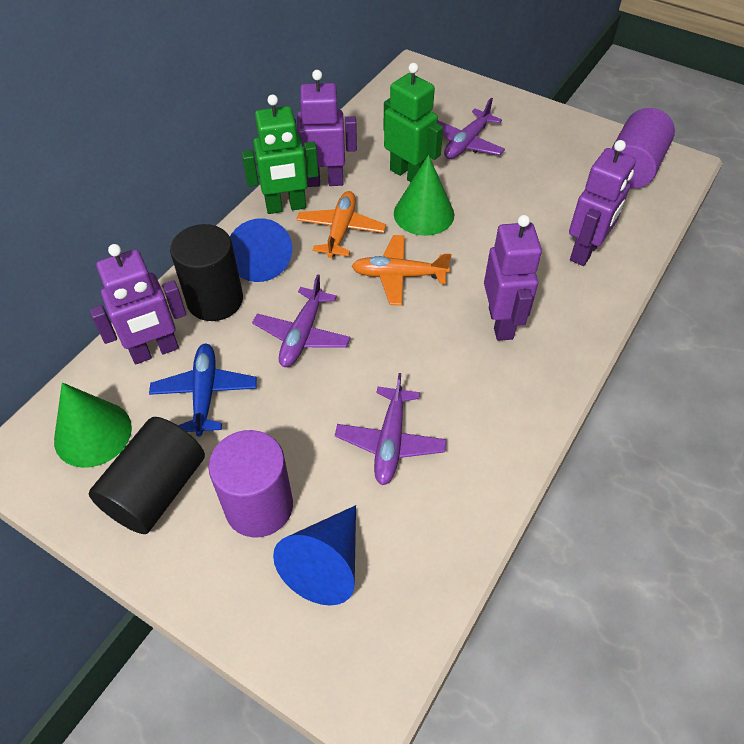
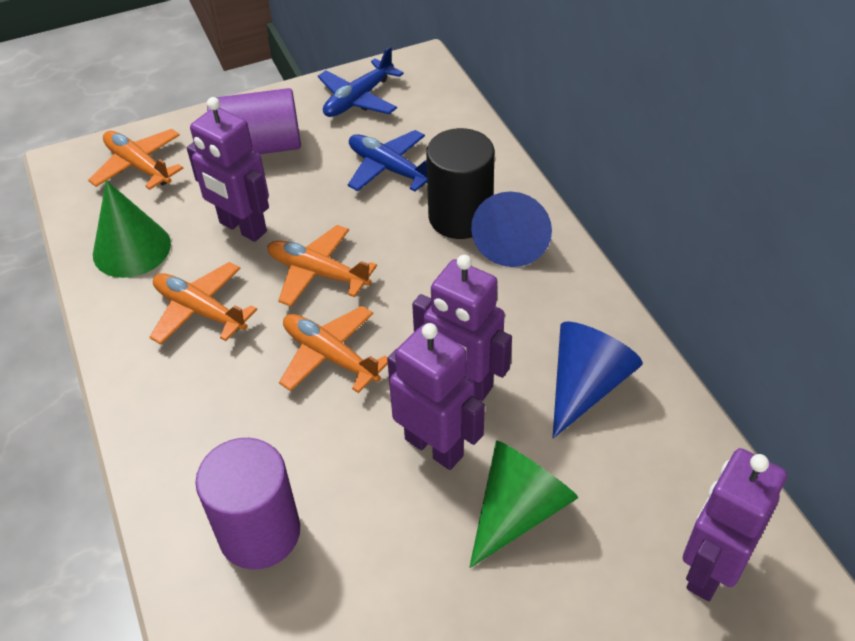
black cylinder: [89,417,205,534] [170,224,243,321] = 2 -> [426,128,495,239] = 1
blue plane: [149,344,257,437] = 1 -> [318,46,404,117] [348,130,427,192] = 2
green robot: [242,95,319,214] [383,63,443,182] = 2 -> none = 0
orange plane: [296,191,386,258] [352,235,451,306] = 2 -> [88,129,184,190] [149,262,257,344] [267,225,377,306] [279,306,388,393] = 4
purple plane: [252,274,351,367] [335,373,447,485] [437,98,505,159] = 3 -> none = 0

